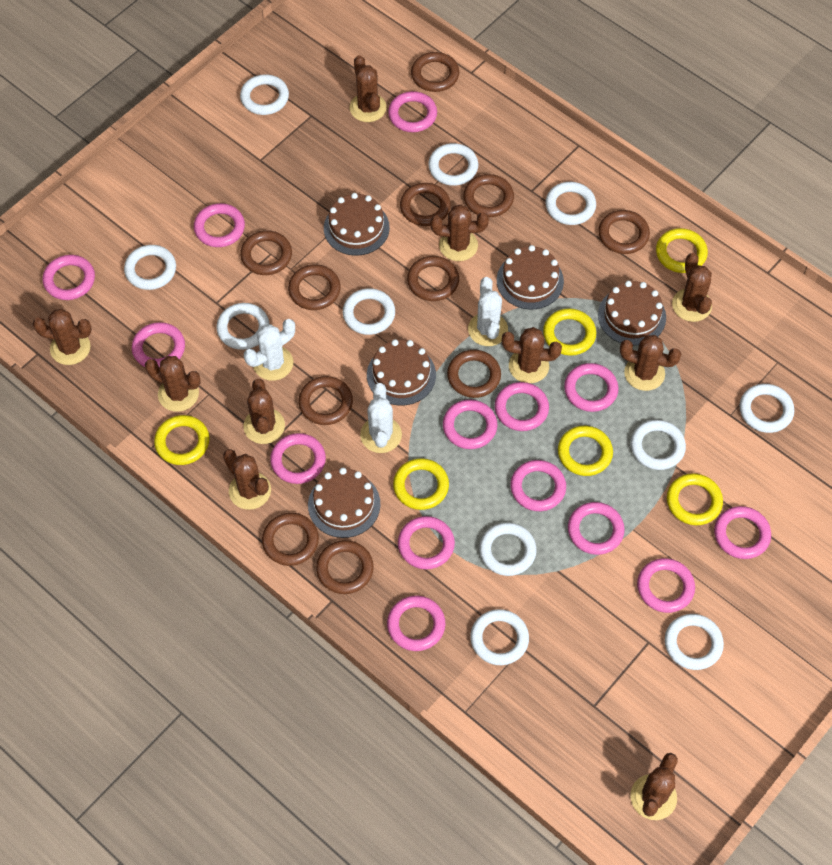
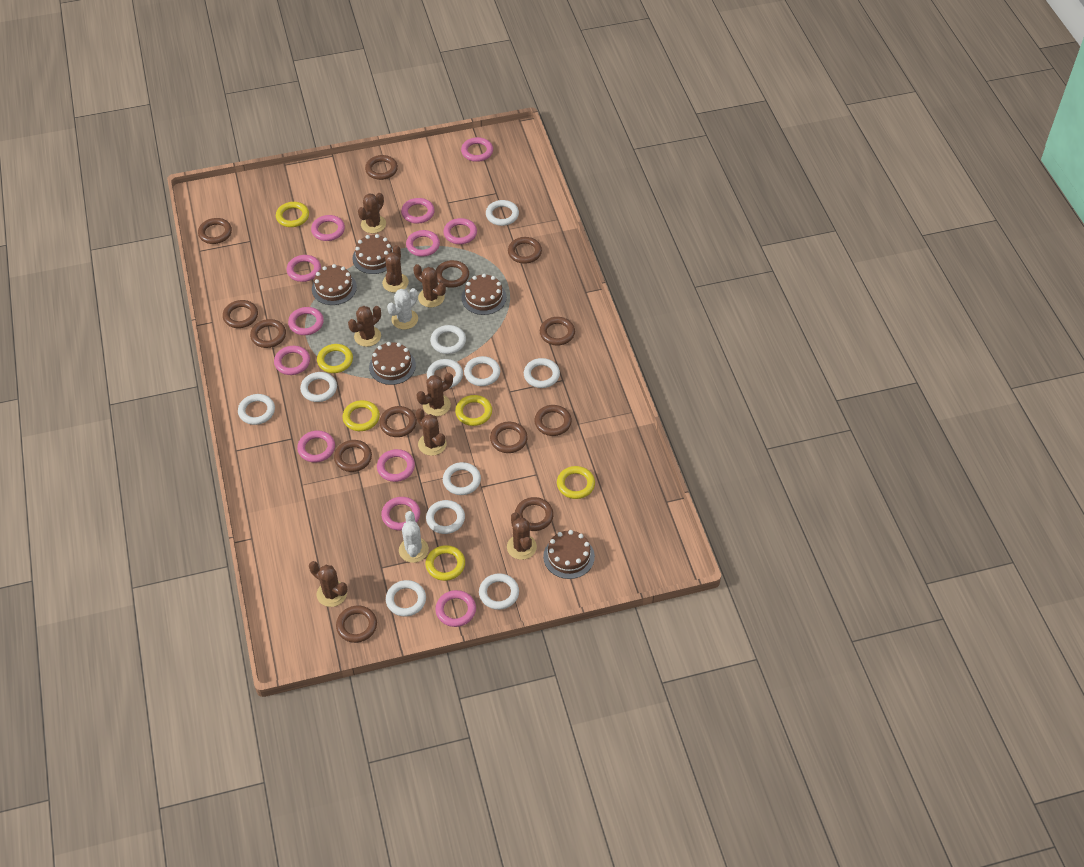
brown cactus: [33,309,92,365] [145,356,201,412] [223,449,271,510] [243,379,285,444] [349,55,387,122] [431,204,489,261] [502,327,562,383] [620,335,681,391] [631,753,678,820] [672,253,712,322] = 10 -> [309,561,347,607] [348,306,381,347] [358,193,386,233] [382,245,409,293] [413,264,446,307] [416,409,447,456] [417,373,453,416] [507,512,537,560] = 8
brown ring: [240,231,292,275] [262,513,319,566] [288,264,341,310] [298,376,353,425] [316,540,374,594] [400,183,451,226] [407,256,459,301] [411,52,459,92] [447,350,501,398] [464,174,514,217] [598,210,650,254] = 11 -> [198,218,232,244] [223,300,258,328] [250,319,286,348] [334,440,372,472] [336,606,377,643] [365,155,398,180] [379,406,417,437] [436,260,469,288] [490,422,528,453] [508,237,542,264] [515,497,554,531] [534,405,572,436] [540,317,575,345] = 13
pink ring: [43,255,95,300] [132,322,185,368] [194,203,245,247] [270,433,326,484] [387,596,445,651] [388,91,437,132] [398,516,455,569] [443,400,498,449] [495,382,549,431] [510,460,566,511] [564,363,618,412] [568,502,625,555] [637,558,695,613] [714,506,771,559] = 14 -> [274,346,310,375] [287,255,321,282] [288,307,324,335] [297,431,335,462] [311,215,345,241] [377,449,415,482] [381,497,420,531] [401,198,435,224] [406,230,440,257] [435,590,476,627] [443,218,477,244] [461,137,493,162] = 12
white cactus: [244,319,295,381] [360,383,402,453] [468,277,508,346] = 3 -> [387,288,418,329] [399,511,429,563] = 2

